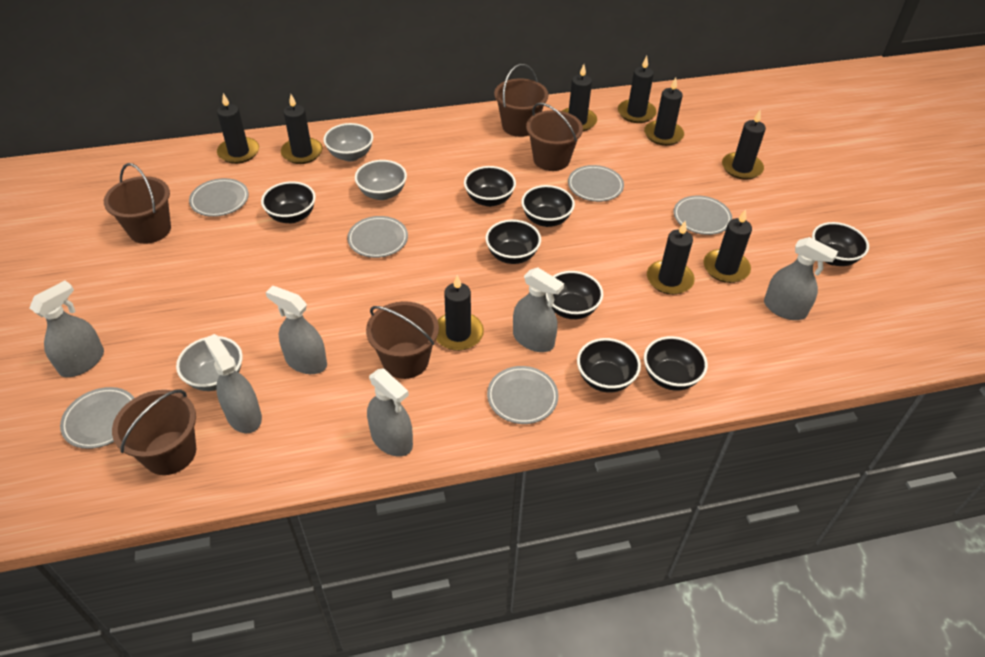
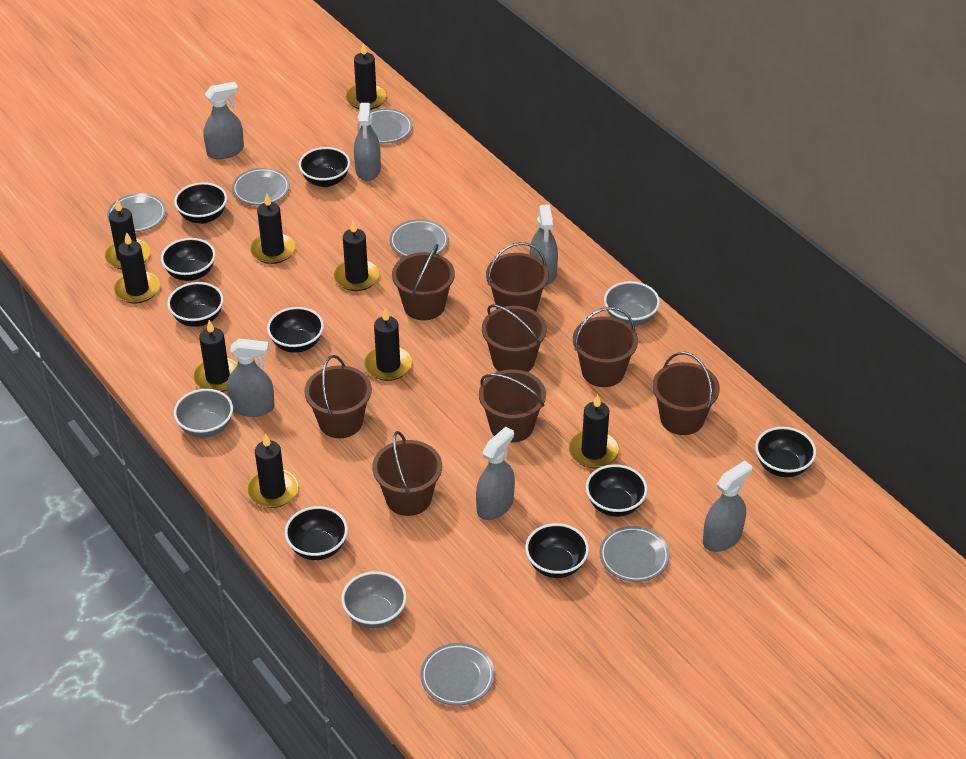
black bowl: [261,181,316,223] [464,166,516,207] [485,219,541,264] [521,185,575,227] [546,271,603,319] [577,338,641,393] [644,336,708,391] [812,222,869,266] = 8 -> [161,238,215,281] [167,282,224,327] [174,182,227,224] [267,307,324,353] [285,506,348,560] [299,147,350,187] [525,523,589,578] [586,464,647,517] [755,427,816,477] = 9
brown bucket: [104,163,171,244] [112,389,196,475] [366,301,439,379] [494,64,548,137] [526,102,583,171] = 5 -> [304,355,372,438] [372,431,442,516] [392,244,455,320] [479,369,546,443] [482,305,547,372] [486,242,549,311] [573,307,638,387] [652,352,720,435] = 8

